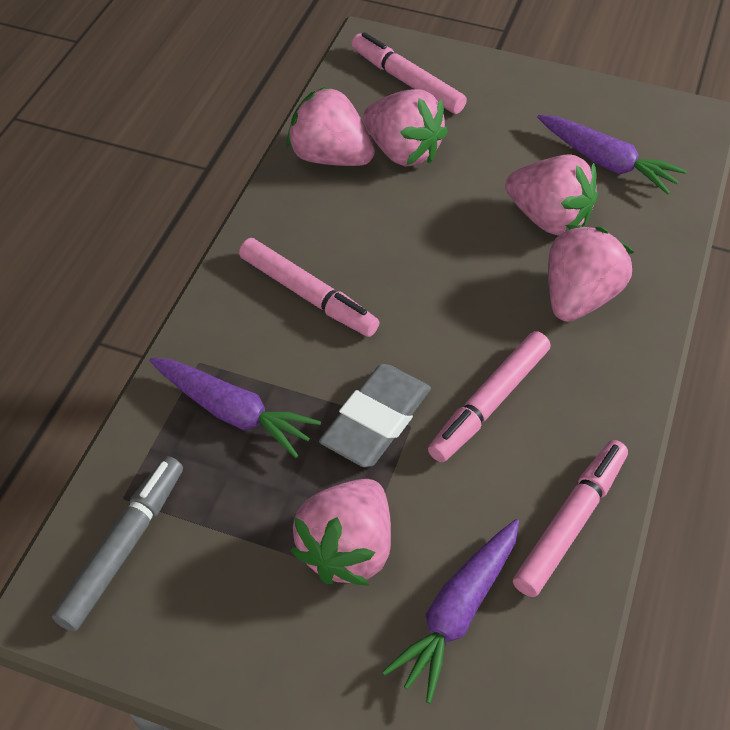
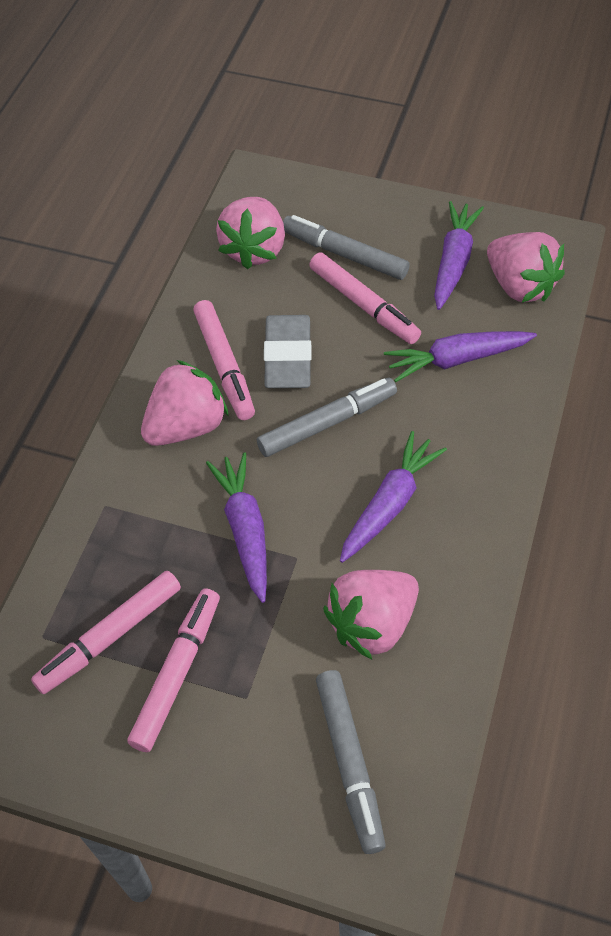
grey marker: [52,456,183,632] = 1 -> [257,378,397,457] [283,215,410,280] [316,670,386,854] = 3
pink strawberry: [286,86,375,166] [291,479,391,586] [363,89,448,167] [505,154,598,236] [548,225,634,322] = 5 -> [141,360,229,446] [216,197,285,269] [323,570,419,660] [487,232,565,302] = 4
purple carrot: [149,358,321,458] [382,519,519,703] [537,115,687,195] = 3 -> [206,453,267,603] [340,431,447,563] [384,331,537,382] [434,201,484,310] = 4

